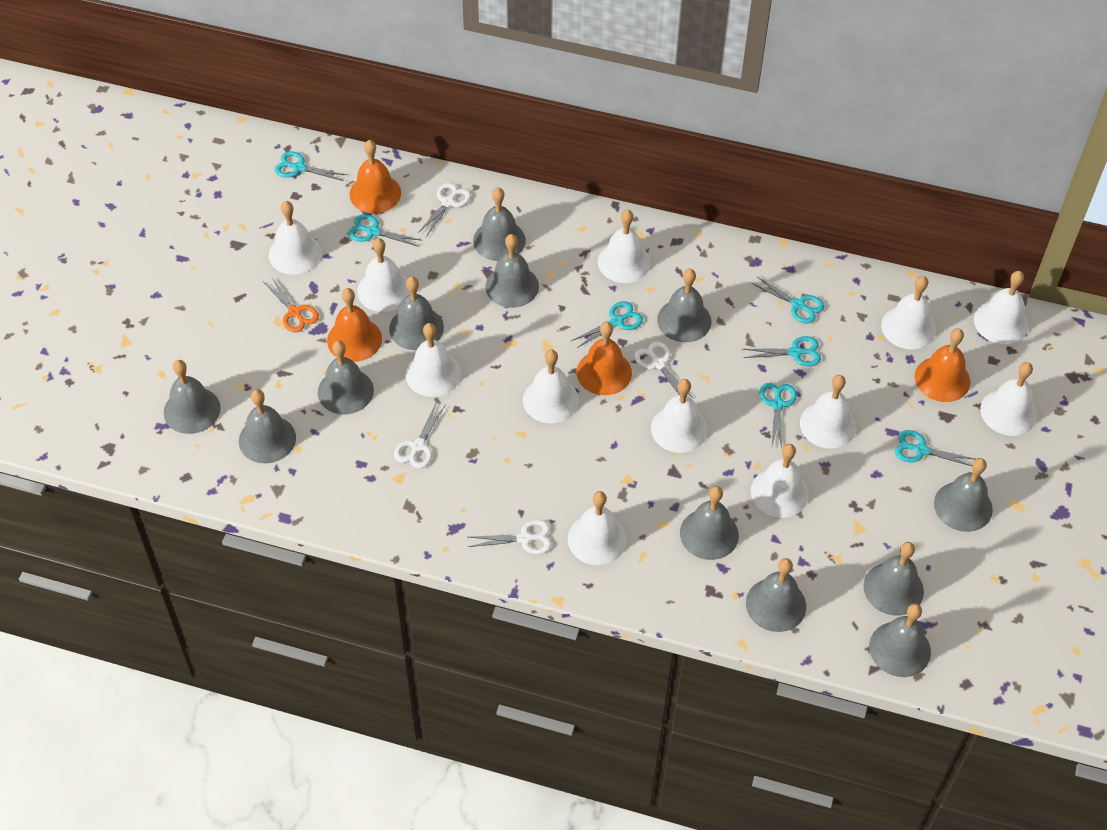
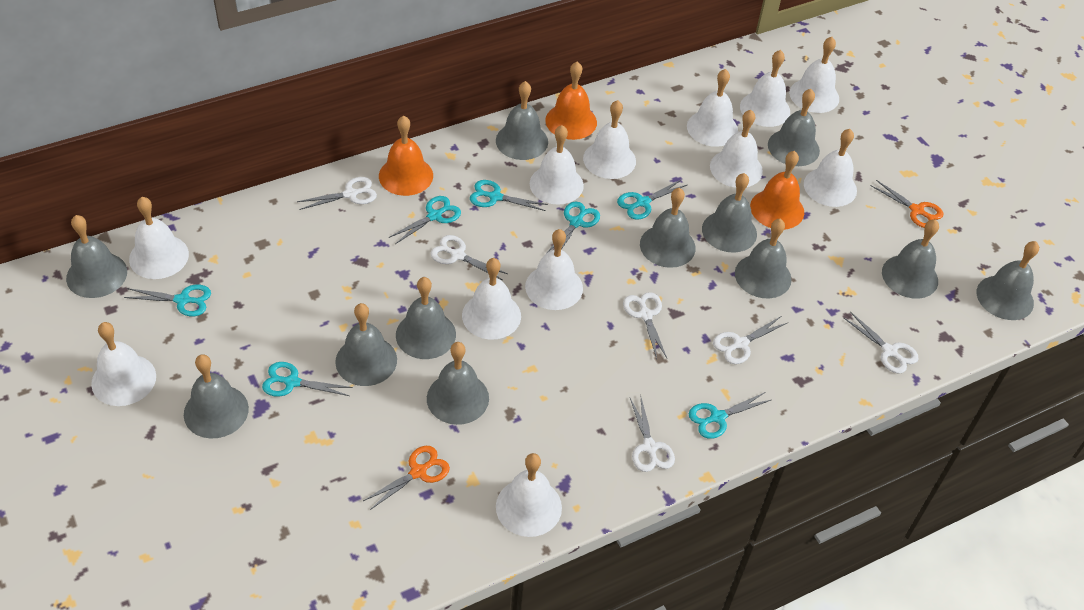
orange bell: [327,288,382,362] [349,140,401,213] [576,322,632,395] [915,328,971,402] = 4 -> [379,116,433,196] [545,62,597,140] [750,151,804,229] = 3
orange scissors: [263,278,319,332] = 1 -> [363,446,450,510] [871,180,943,228] = 2
white scissors: [394,402,445,469] [418,183,471,237] [468,520,552,554] [634,341,693,398] = 4 -> [297,177,377,210] [430,235,508,280] [623,292,667,359] [630,395,675,472] [713,316,787,364] [843,312,919,374] = 6

